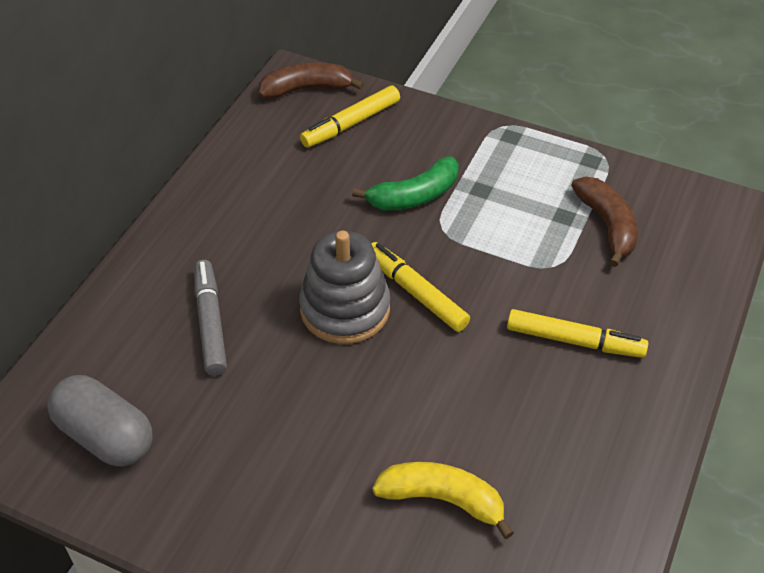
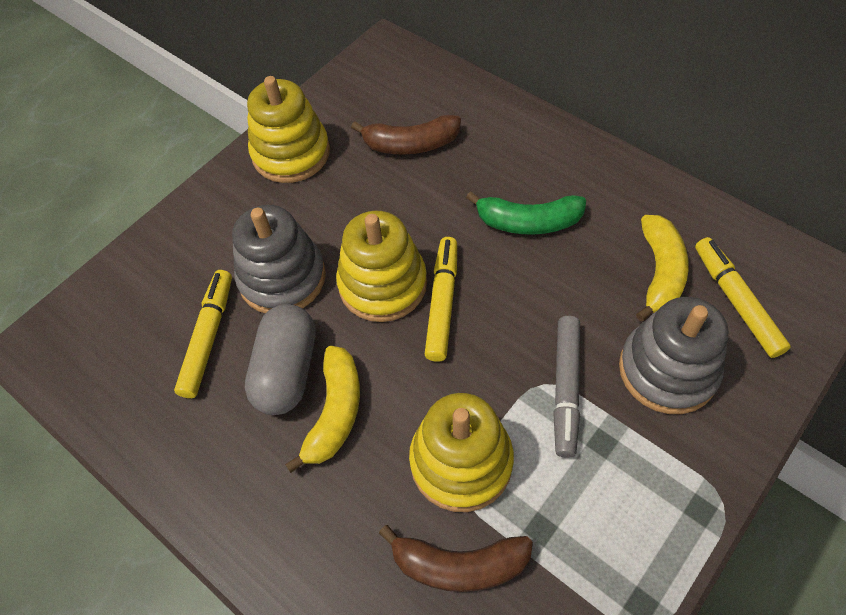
grey stacking toy: [299,231,390,344] = 1 -> [232,205,326,313] [619,297,729,414] = 2
yellow banana: [372,462,514,539] = 1 -> [285,346,360,473] [636,215,689,321] = 2
yellow stacking toy: none = 0 -> [247,76,330,183] [336,211,427,322] [409,393,514,512] = 3

